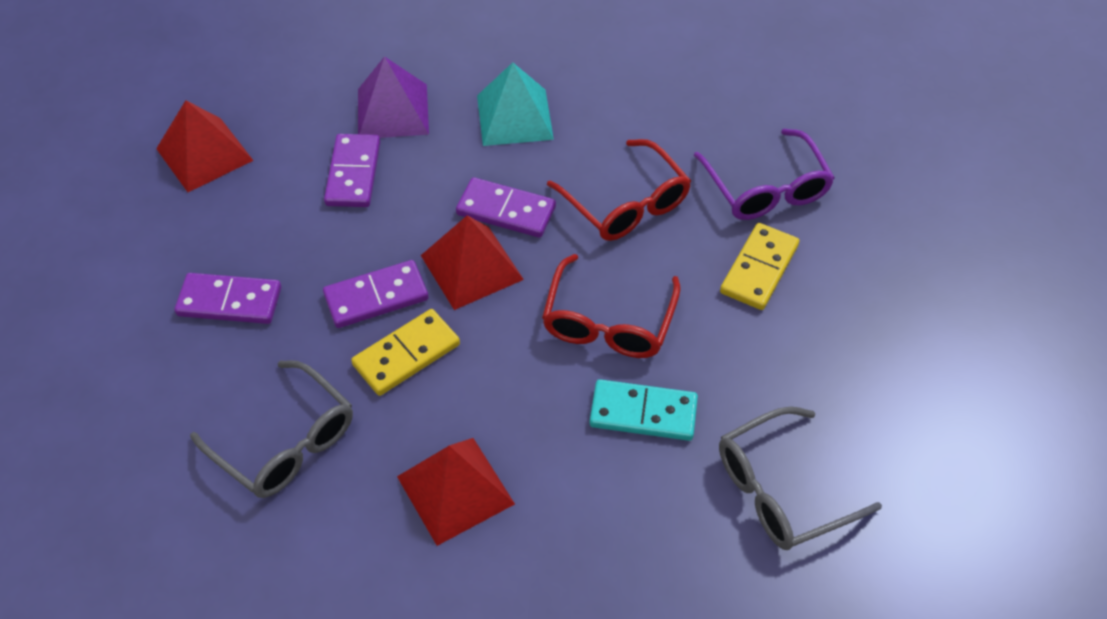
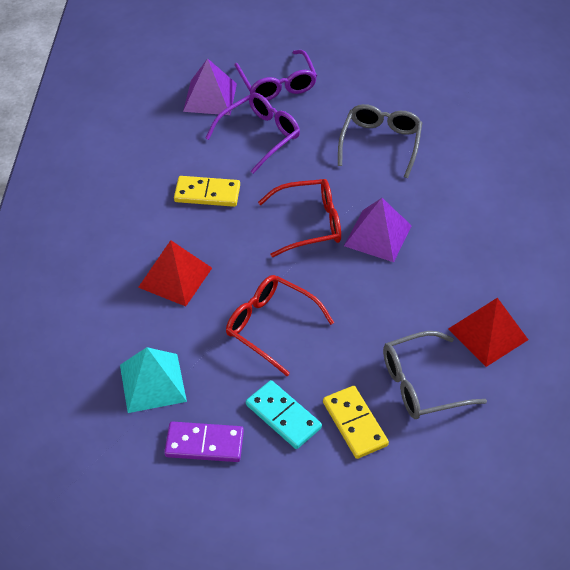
purple domino: [175,273,281,324] [323,260,429,328] [324,134,380,207] [456,177,556,238] = 4 -> [164,422,244,462] = 1
purple glasses: [694,129,835,220] = 1 -> [206,93,300,174] [234,50,317,100] = 2
purple pyramid: [358,56,429,138] = 1 -> [183,58,237,115] [344,198,412,262] = 2
red pyramid: [156,100,254,192] [397,438,515,546] [421,216,524,310] = 3 -> [138,240,212,306] [448,298,528,367] = 2

